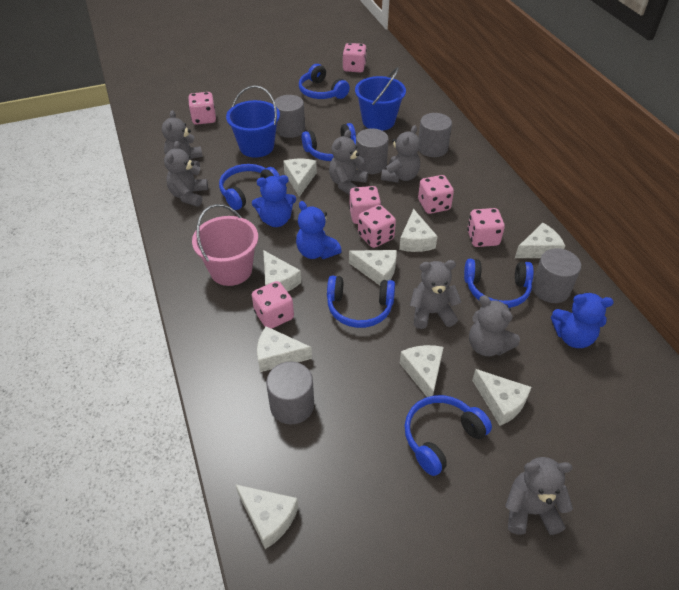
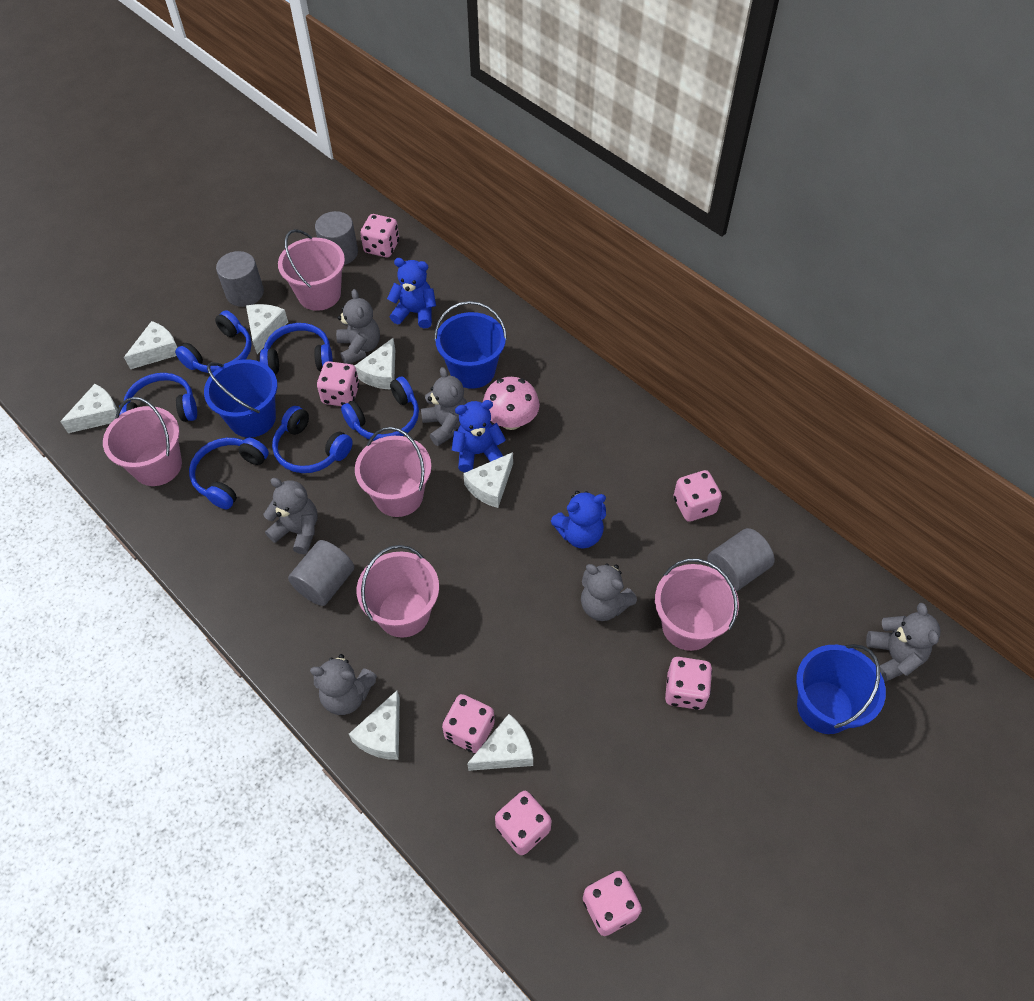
blue bucket: [226,85,280,158] [355,67,406,131] = 2 -> [204,359,278,438] [434,301,507,389] [796,644,886,734] = 3
grey cylinder: [266,362,314,424] [275,95,305,138] [356,128,389,174] [418,113,452,157] [532,248,581,303] = 5 -> [216,251,264,307] [288,540,354,606] [315,211,358,265] [707,528,775,591] = 4
grey teddy bear: [162,110,203,167] [164,141,208,207] [329,129,368,195] [381,125,420,183] [410,260,461,329] [469,295,520,356] [505,457,573,535] = 7 -> [263,478,318,554] [310,654,377,715] [336,289,380,364] [421,367,467,446] [581,563,637,621] [866,603,941,682] = 6
pink bucket: [192,204,258,286] = 1 -> [103,397,182,486] [278,229,345,311] [355,427,432,517] [357,545,439,638] [655,558,739,651] = 5
pink mushroom: none = 0 -> [483,377,540,430] = 1
white cheese: [235,484,298,549] [257,326,312,372] [263,250,301,292] [283,159,317,197] [349,250,397,285] [399,209,437,252] [400,345,444,397] [472,369,531,426] [515,223,565,258] = 9 -> [60,384,118,433] [124,321,178,369] [246,304,288,354] [349,690,400,760] [355,338,395,389] [463,452,513,508] [467,714,533,771] = 7

